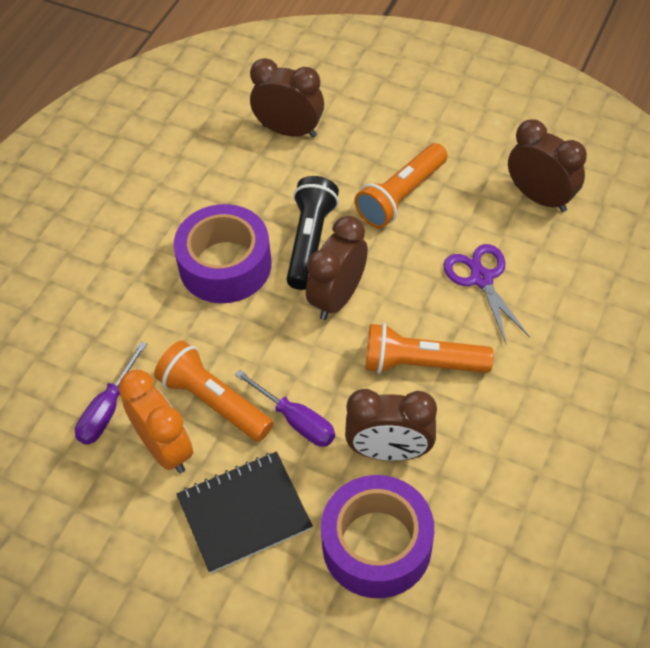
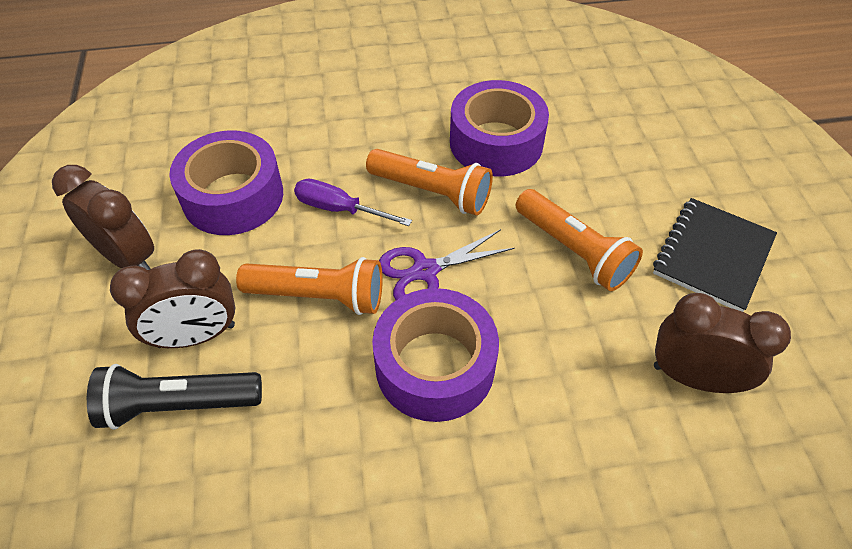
brown clock: [250,58,324,138] [306,216,368,320] [345,389,437,461] [508,119,587,212] = 4 -> [52,165,154,270] [110,249,235,348] [654,293,791,393] = 3
orange clock: [118,370,193,473] = 1 -> none = 0
purple screwdriver: [75,342,147,445] [235,369,335,447] = 2 -> [294,179,412,226] = 1
purple tape: [174,204,271,303] [321,475,434,598] = 2 -> [169,130,283,235] [372,288,499,422] [450,80,549,176] = 3

